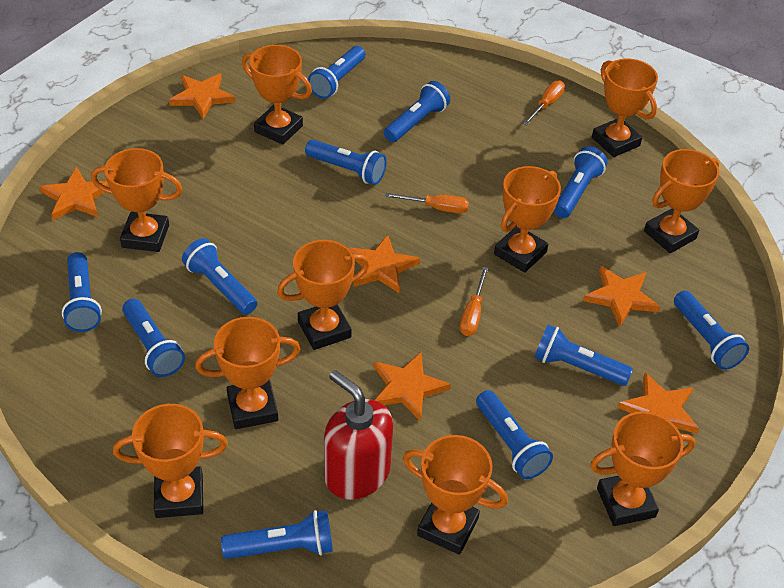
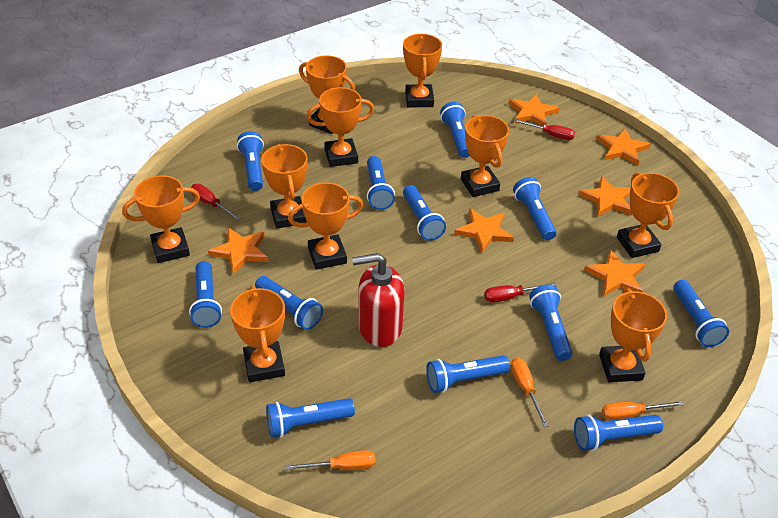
blue flashlight: [62,252,102,332] [122,299,185,377] [182,238,257,315] [221,510,333,559] [305,140,387,185] [308,46,365,99] [384,81,450,142] [476,390,553,479] [534,325,633,386] [554,146,608,218] [674,291,749,370] = 11 -> [189,261,222,328] [237,131,264,191] [255,276,323,330] [266,398,355,438] [367,156,395,210] [403,185,446,241] [426,355,510,393] [440,102,470,158] [513,177,557,240] [529,285,572,361] [574,415,663,451] [673,280,729,347] = 12
red screwdriver: none = 0 -> [191,184,240,220] [484,283,557,303] [514,119,575,140] = 3

